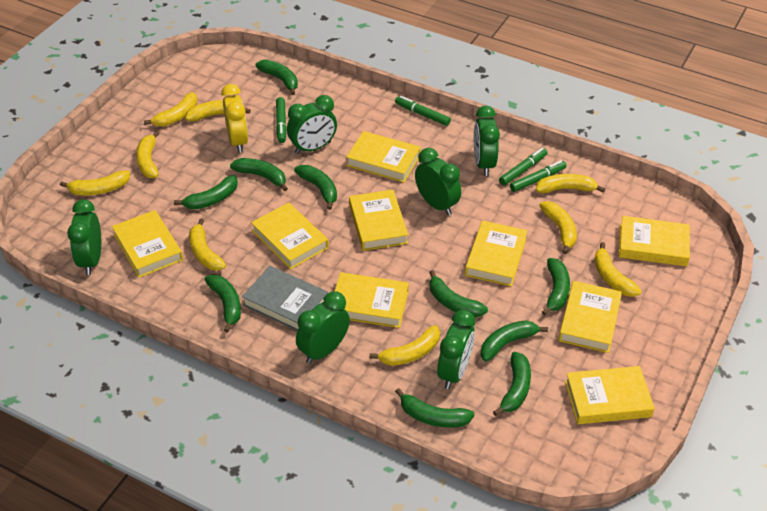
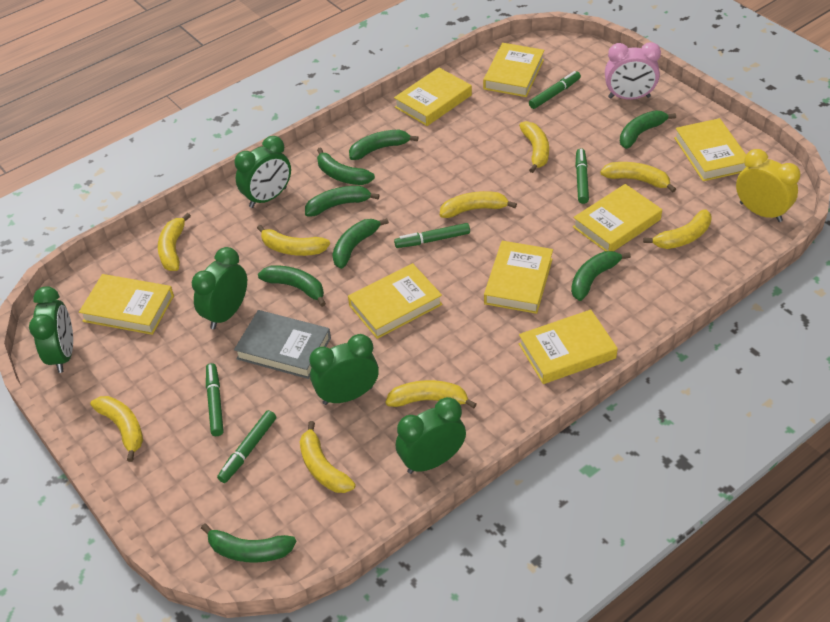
green banana: [174,175,238,210] [204,274,241,332] [230,158,288,191] [256,60,298,95] [294,165,337,210] [395,388,474,428] [429,270,488,318] [480,320,548,362] [493,352,531,416] [542,258,570,316] = 10 -> [201,523,297,563] [258,265,326,307] [305,186,380,217] [317,147,375,185] [332,218,389,269] [349,130,418,160] [571,251,631,301] [620,110,676,149] = 8
green clock: [67,199,101,275] [287,95,337,154] [296,291,350,364] [415,148,461,215] [437,310,475,389] [474,106,500,176] = 6 -> [29,286,73,373] [192,247,247,329] [235,136,291,208] [309,334,379,405] [396,397,466,474] = 5
green marker: [276,97,287,143] [395,96,451,126] [499,148,547,185] [510,160,567,192] = 4 -> [206,363,224,436] [217,410,276,483] [394,223,470,248] [529,71,581,109] [575,148,589,204] = 5
pink clock: none = 0 -> [605,42,661,100] = 1
yellow book: [112,210,183,278] [251,202,329,269] [335,272,409,328] [346,131,421,183] [349,190,408,251] [465,220,528,287] [559,281,622,353] [565,366,655,424] [619,216,690,266] = 9 -> [79,274,174,335] [348,263,442,339] [394,68,472,126] [483,43,544,97] [484,241,553,314] [519,310,618,384] [573,184,662,251] [674,118,746,181] = 8

